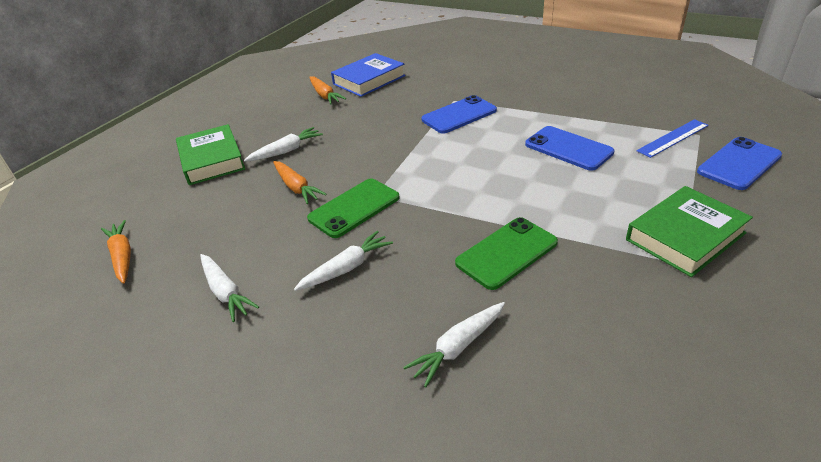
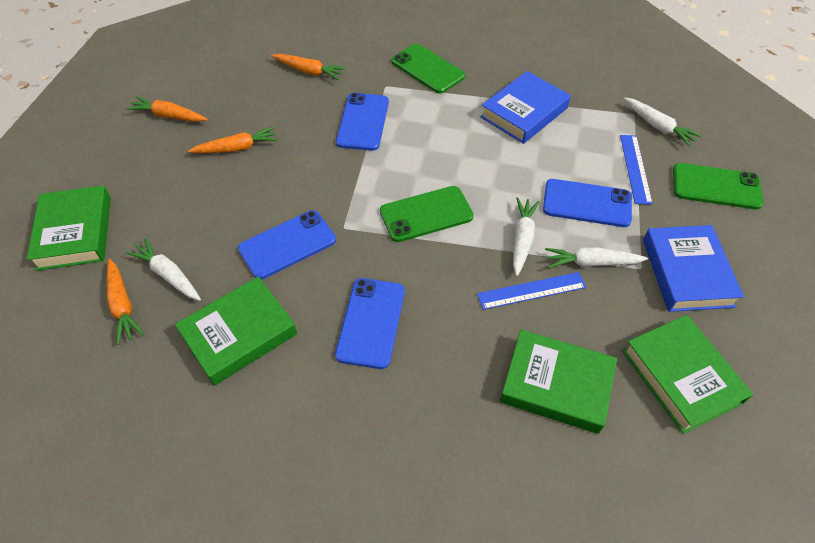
blue book: [331,53,406,97] = 1 -> [480,71,571,144] [643,225,744,312] = 2
blue phone: [421,95,497,134] [525,126,615,171] [697,137,782,190] = 3 -> [238,210,336,280] [335,278,405,369] [336,93,389,151] [543,179,632,227] = 4
blue ruler: [636,119,709,158] = 1 -> [477,272,586,310] [620,135,653,205] = 2
green book: [176,124,245,185] [626,186,753,277] = 2 -> [27,186,111,271] [175,276,297,386] [500,329,617,434] [622,315,753,434] = 4
green phone: [307,178,400,238] [455,217,558,290] = 2 -> [380,186,474,242] [391,44,465,94] [673,163,764,209] = 3
orange carrot: [101,220,131,284] [273,161,327,204] [309,76,346,104] = 3 -> [107,259,144,345] [126,96,208,122] [188,126,279,153] [271,54,346,80] = 4

